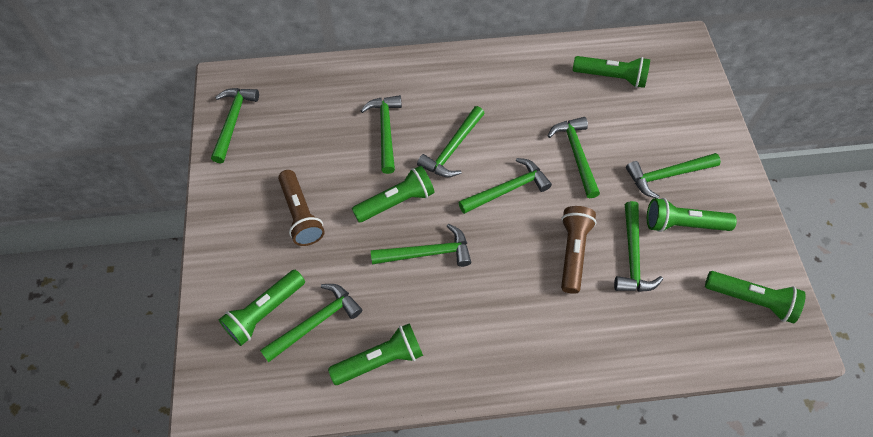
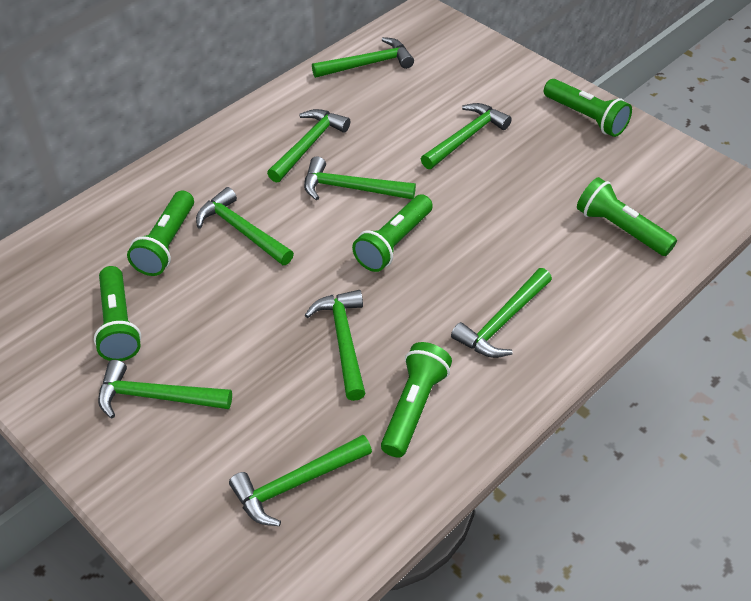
brown flashlight: [278,170,325,246] [561,206,597,294] = 2 -> none = 0

